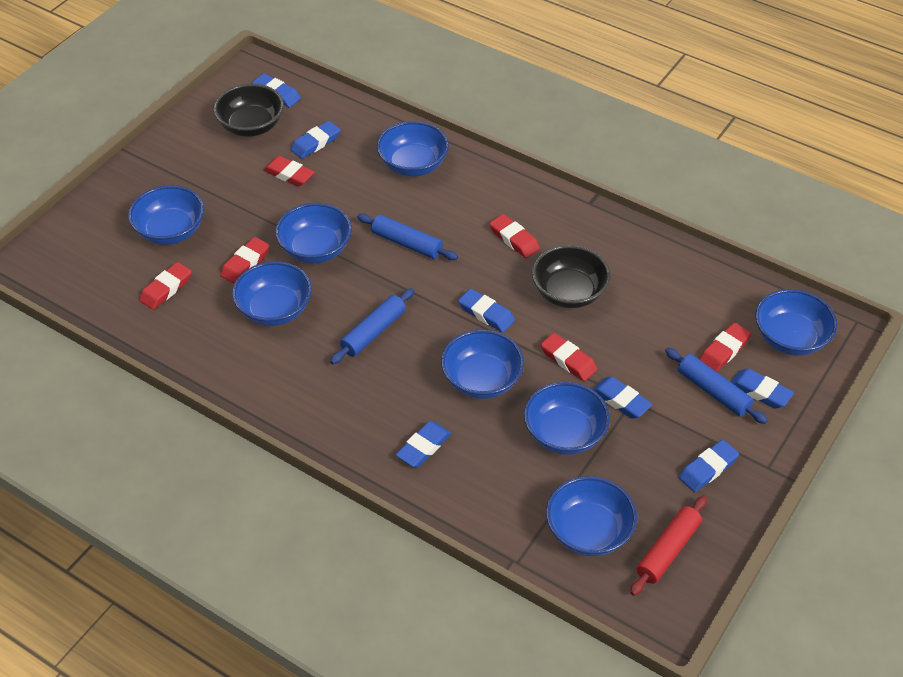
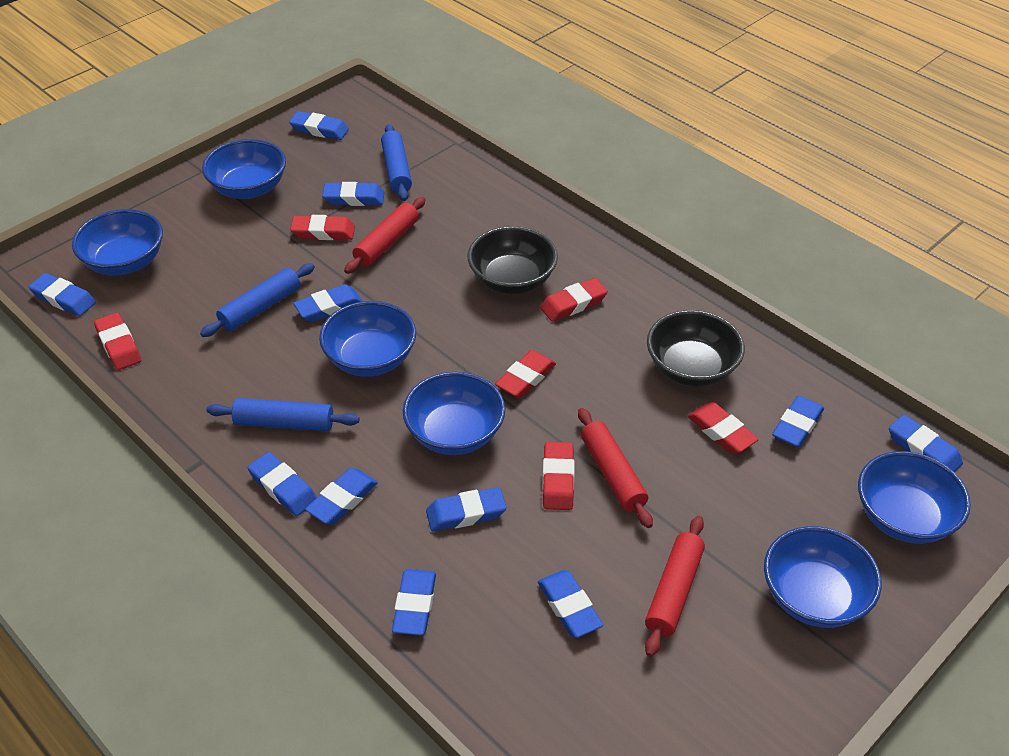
blue bowl: [128,185,204,245] [232,261,312,326] [275,203,352,263] [377,121,449,176] [441,330,524,399] [524,382,610,455] [546,476,637,556] [755,289,837,355] = 8 -> [72,209,163,276] [202,139,286,199] [319,301,416,377] [403,372,505,455] [764,526,882,628] [858,451,971,543] = 6
blue eraser: [252,74,301,108] [290,121,340,159] [396,421,451,467] [458,289,515,333] [592,376,652,419] [679,440,739,492] [731,368,794,408] = 7 -> [29,273,96,316] [248,452,317,516] [289,111,349,140] [293,284,363,322] [305,468,378,525] [322,182,384,206] [392,569,436,636] [426,487,507,532] [538,570,603,638] [772,396,824,447] [889,415,963,472] = 11
red rolling pin: [630,495,707,596] = 1 -> [344,197,426,274] [578,408,653,528] [645,516,705,657] = 3

